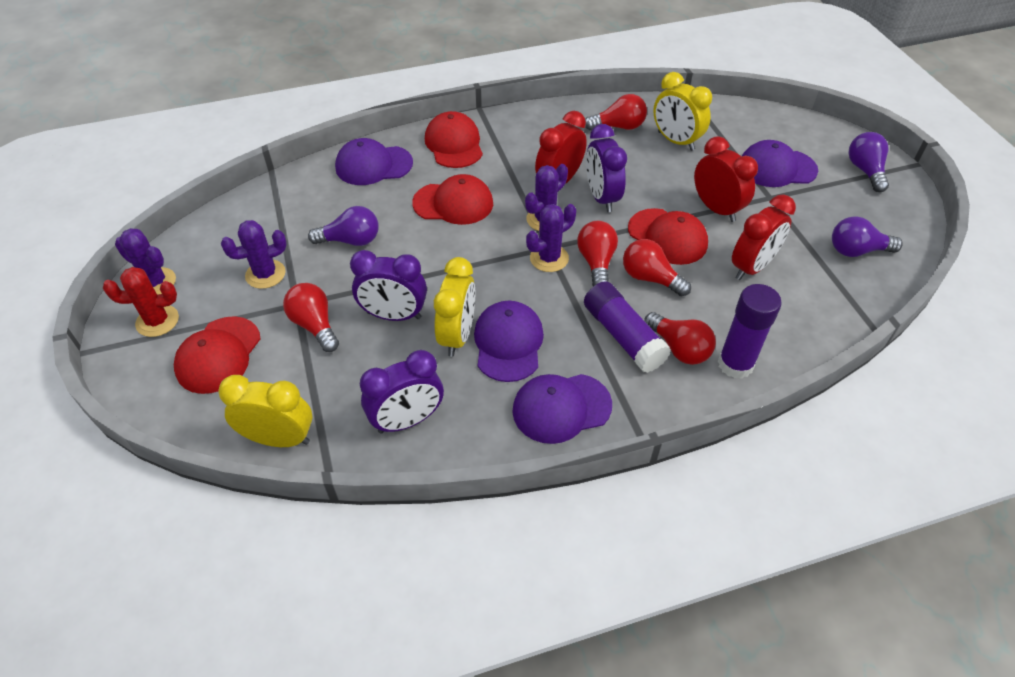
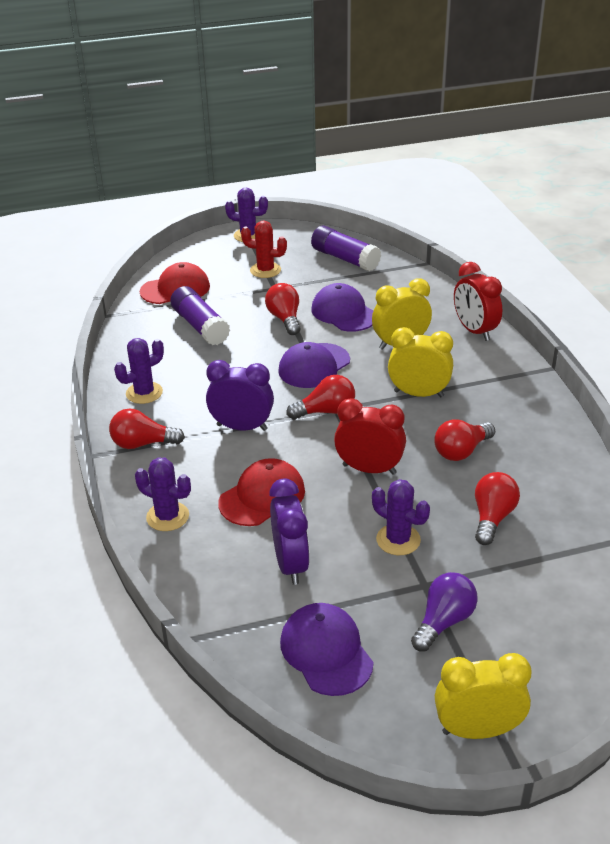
purple cap: [335,138,413,185] [474,301,544,382] [512,374,612,444] [742,140,818,187] = 4 -> [278,342,350,388] [280,603,374,696] [312,283,373,331] = 3
purple clock: [350,250,427,321] [360,350,444,434] [586,124,627,212] = 3 -> [206,360,274,431] [269,479,310,585] = 2
purple light bulb: [308,206,379,246] [832,216,903,257] [848,132,889,192] = 3 -> [411,572,478,652] = 1
red cap: [174,316,261,394] [412,174,493,225] [425,111,483,168] [628,208,708,265] = 4 -> [140,262,210,304] [218,458,305,526] = 2
red clock: [535,111,587,183] [694,136,758,222] [732,194,796,280] = 3 -> [334,398,406,474] [454,262,502,341] = 2

